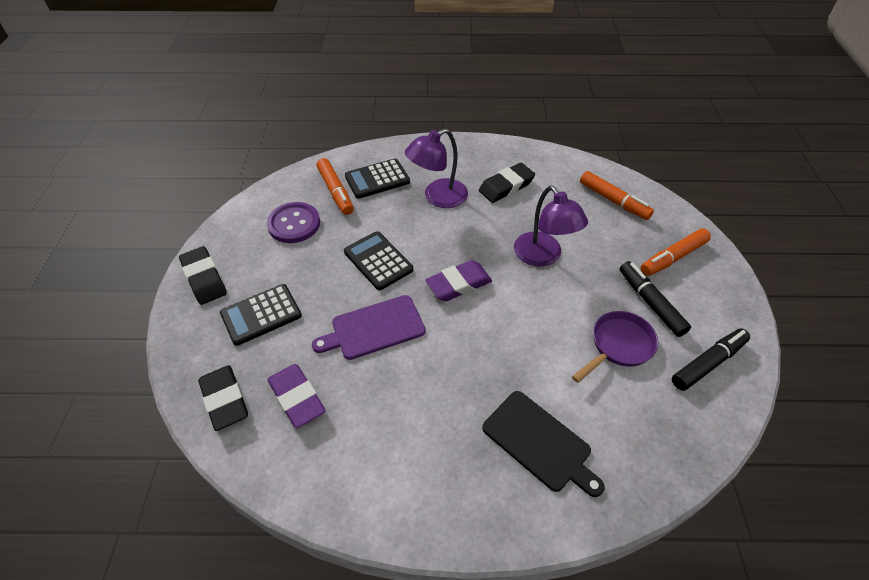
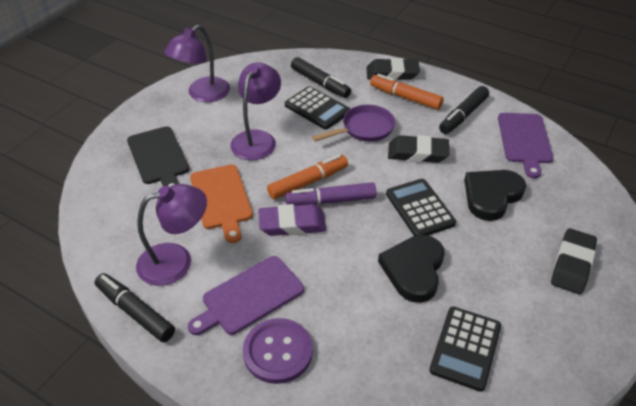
black heart: none = 0 -> [378,235,445,303] [464,170,526,221] = 2
black marker: [620,261,691,337] [672,328,750,391] = 2 -> [95,273,175,342] [291,57,351,98] [439,86,489,134] = 3
orange cutting board: none = 0 -> [190,165,253,243] = 1
orange marker: [316,158,354,215] [580,171,654,220] [641,228,711,276] = 3 -> [267,154,348,199] [370,74,444,110] = 2
purple cutting board: [312,295,426,360] = 1 -> [188,256,304,335] [498,113,554,179] = 2
purple eraser: [267,364,326,428] [425,260,492,301] = 2 -> [258,204,326,236] = 1
purple lamp: [405,129,468,208] [514,185,588,267] = 2 -> [136,184,207,286] [164,25,230,102] [231,62,281,160] = 3
purple marker: none = 0 -> [285,182,376,205] = 1

